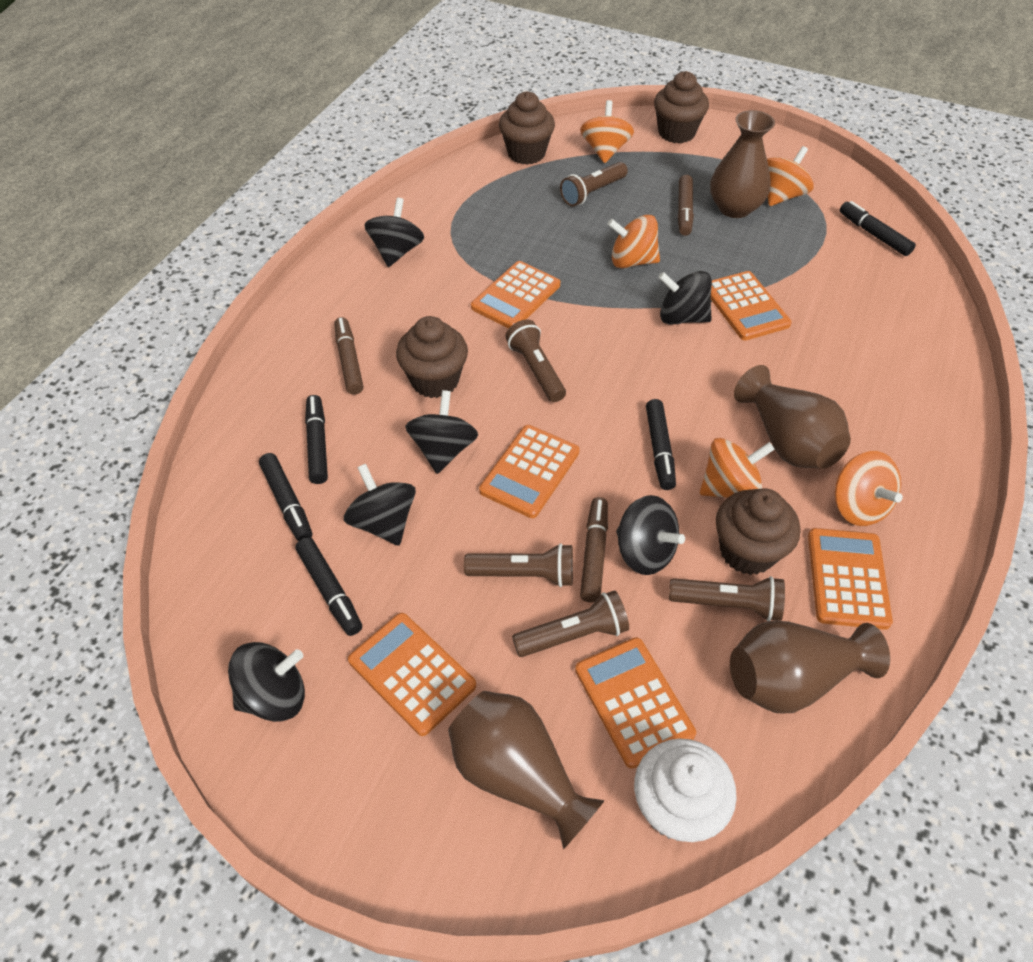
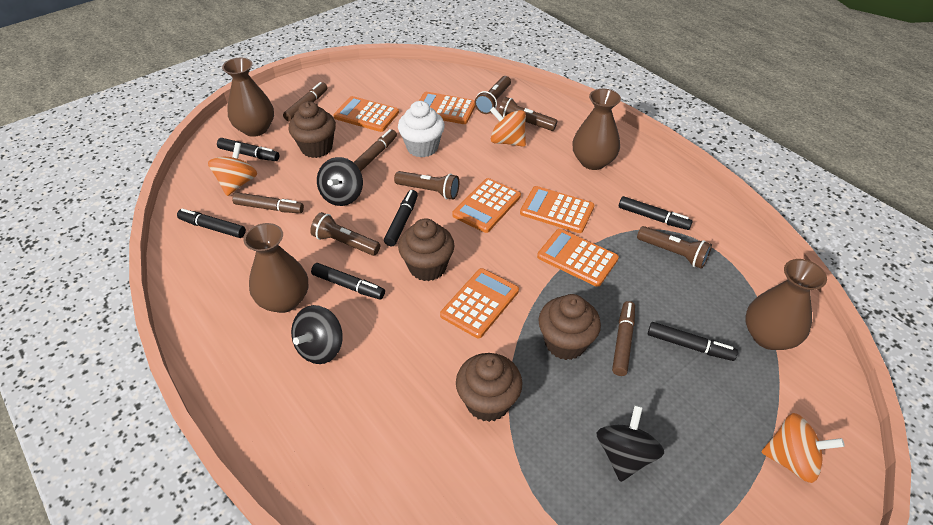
black marker: [259,453,312,541] [295,537,362,636] [305,395,328,484] [646,399,676,490] [839,201,916,256] = 5 -> [177,209,246,238] [217,138,279,161] [311,263,385,300] [384,190,418,246] [619,196,693,230] [648,322,738,361] = 6
black spinning top: [228,642,305,722] [344,464,416,546] [364,198,424,267] [405,390,478,474] [616,495,685,575] [658,271,712,325] = 6 -> [291,305,343,364] [317,157,363,206] [597,405,664,482] = 3
brown marker: [334,317,363,395] [580,497,608,602] [678,175,694,236] = 3 -> [232,192,304,213] [283,82,328,122] [354,129,397,172] [612,301,635,376] = 4
orange spinning top: [580,100,634,163] [607,215,660,269] [700,438,775,498] [767,146,814,206] [835,451,903,526] = 5 -> [208,142,257,196] [490,107,526,147] [761,413,845,483] = 3

